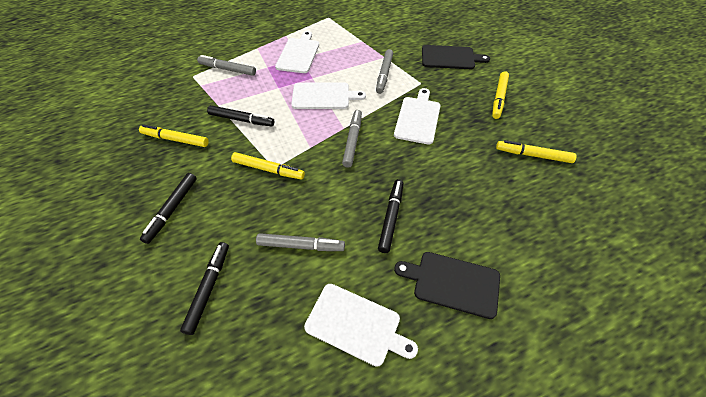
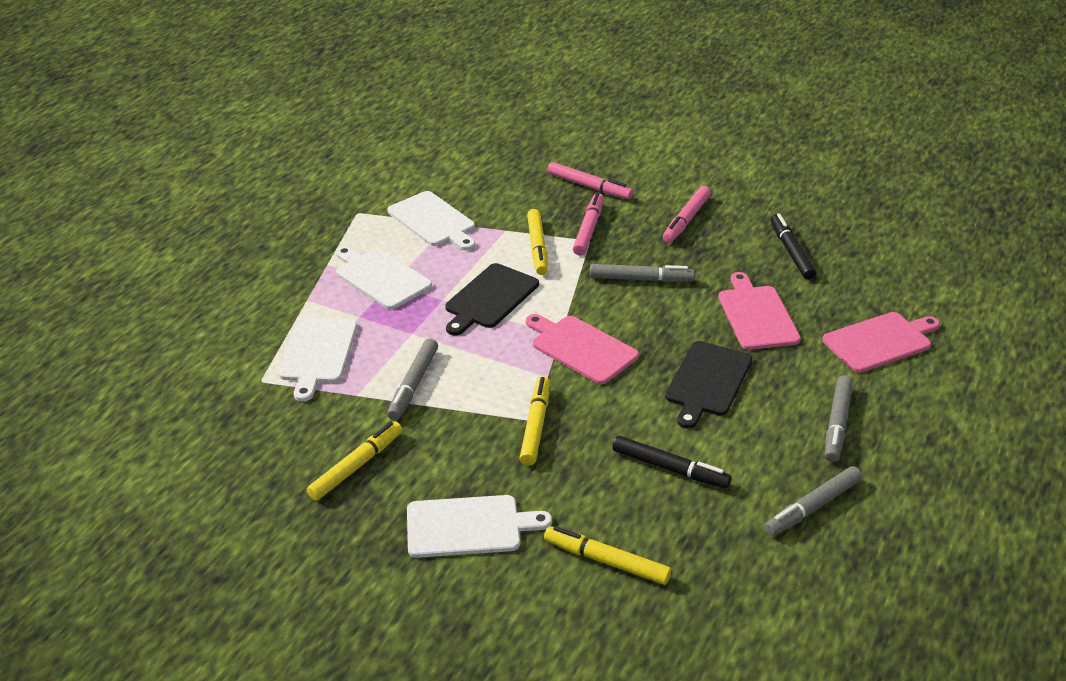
black marker: [140,173,197,244] [180,242,229,335] [207,105,274,126] [378,179,404,253] = 4 -> [612,436,732,489] [770,214,817,280] = 2
pink cutting board: none = 0 -> [526,314,639,384] [718,272,801,350] [822,312,940,373] = 3
pink marker: none = 0 -> [547,162,633,200] [573,192,604,256] [663,186,711,243] = 3

